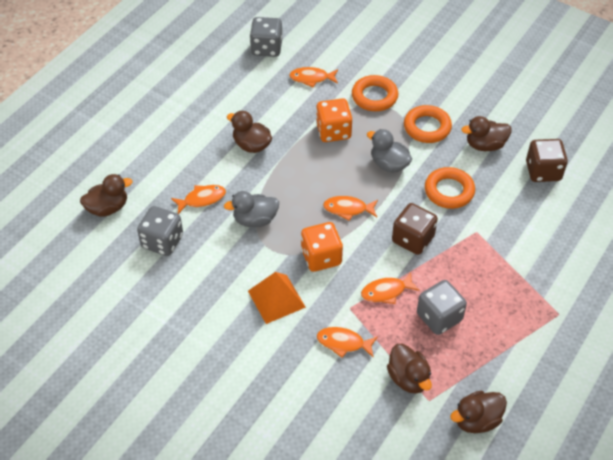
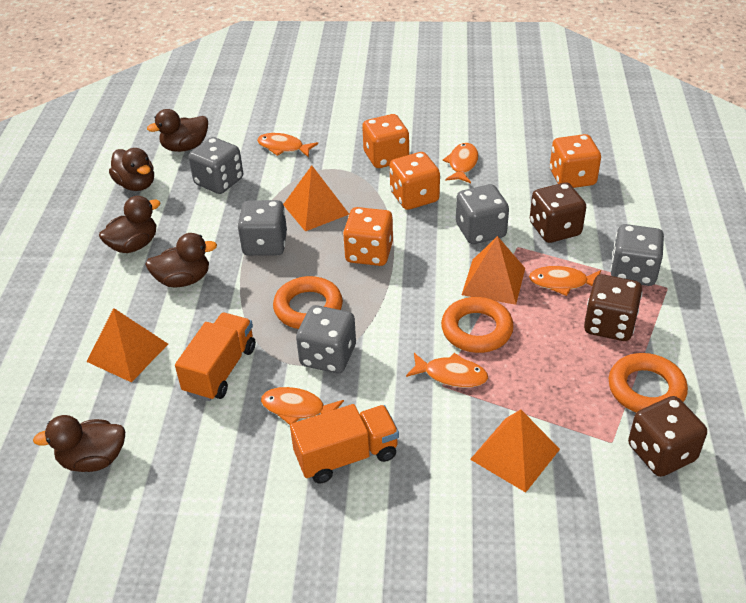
brown dice: [392,203,438,255] [526,139,568,182] = 2 -> [530,183,586,243] [584,274,643,341] [628,396,707,477] = 3
grey dice: [137,206,183,256] [250,17,282,57] [417,280,467,335] = 3 -> [188,137,243,194] [237,200,287,256] [296,305,356,373] [456,184,509,244] [610,224,664,286] = 5
grey duck: [224,191,279,227] [367,129,412,173] = 2 -> none = 0
orange dice: [301,222,343,272] [316,98,352,142] = 2 -> [343,207,393,266] [362,114,409,168] [390,152,440,210] [550,134,601,188] = 4
orange pyramid: [248,272,306,324] = 1 -> [87,308,168,383] [283,166,349,231] [462,236,525,305] [470,409,560,493] = 4
orange truck: none = 0 -> [175,313,256,401] [290,404,399,483] = 2

